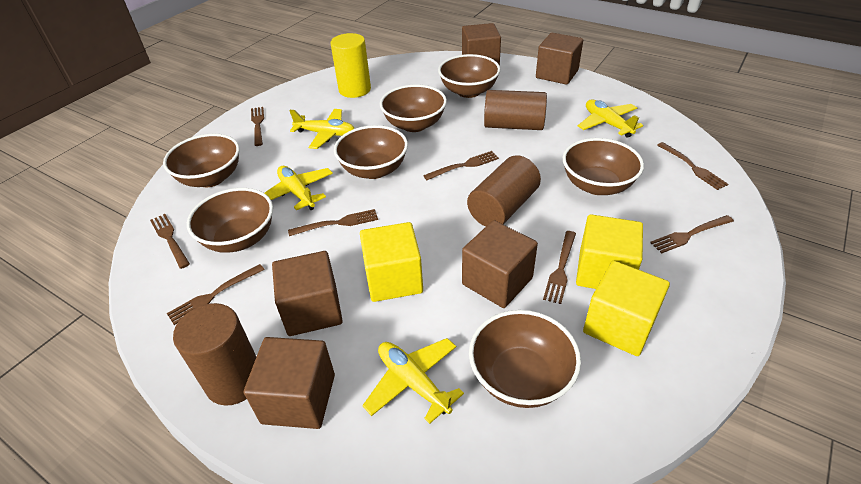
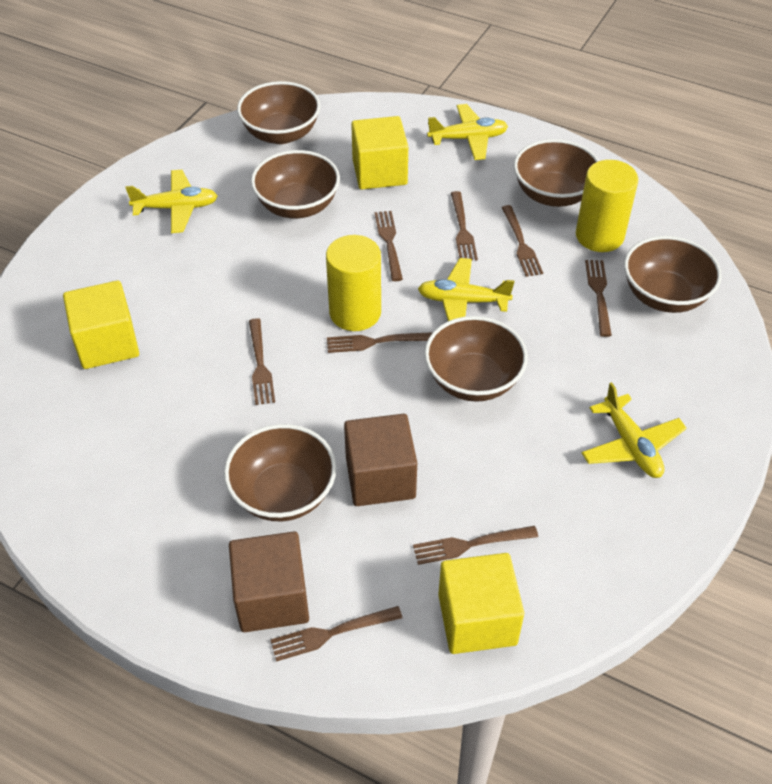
brown bowl: [163,134,240,187] [187,188,273,253] [334,125,408,179] [380,84,447,132] [438,54,500,98] [469,310,581,408] [563,138,644,195] = 7 -> [224,424,336,521] [237,81,321,144] [251,150,340,219] [424,316,528,402] [514,139,599,207] [624,236,722,313] = 6
brown cube: [244,337,335,429] [272,251,343,336] [462,23,501,65] [462,220,538,308] [536,33,583,85] = 5 -> [229,532,309,632] [344,414,417,506] = 2
brown cylinder: [173,303,256,406] [467,155,541,227] [484,90,547,130] = 3 -> none = 0
yellow cylinder: [331,33,371,98] = 1 -> [326,235,381,331] [576,160,638,252] = 2

